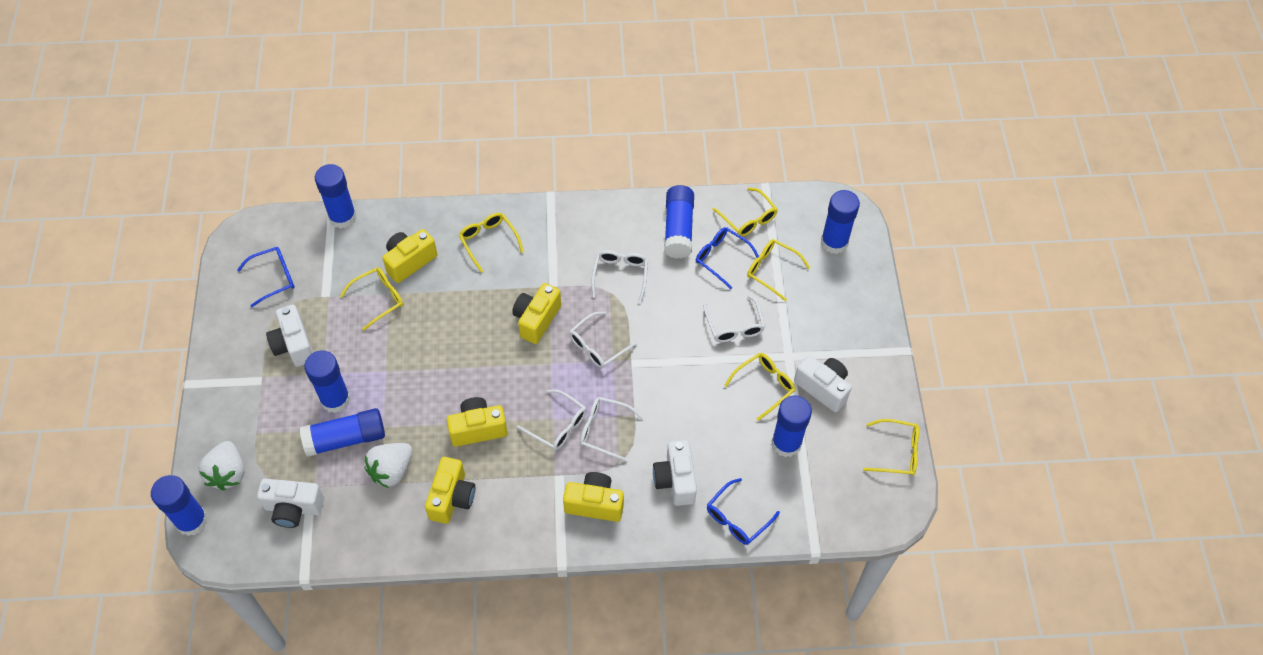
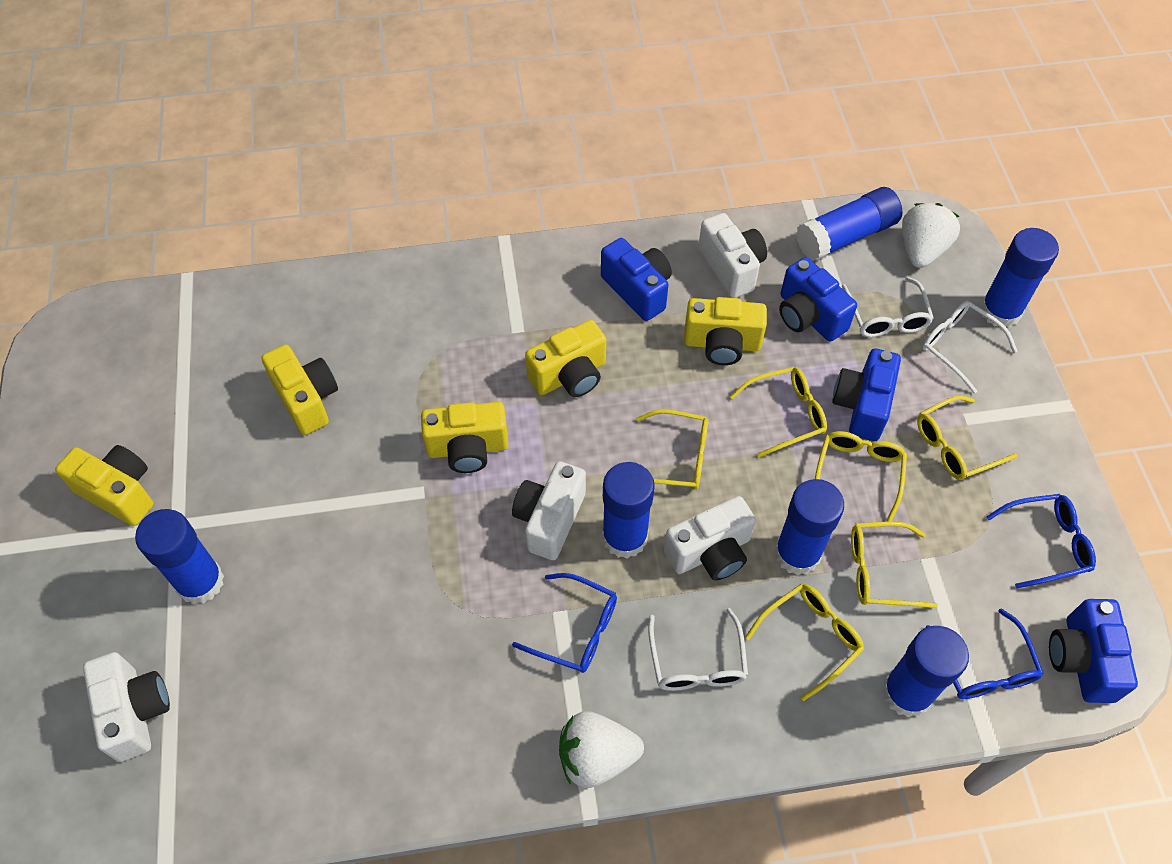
blue camera: none = 0 -> [601,238,672,321] [779,257,857,342] [832,348,901,441] [1049,599,1138,703] = 4
blue glue stick: [151,475,208,536] [300,408,385,457] [304,350,351,413] [315,164,356,229] [664,185,694,258] [771,396,812,457] [821,190,860,254] = 7 -> [135,509,224,605] [602,462,655,558] [774,479,844,575] [796,187,902,261] [882,626,969,718] [981,228,1059,327] = 6
white glasses: [517,390,586,450] [569,312,638,368] [580,397,643,462] [591,250,648,303] [703,295,765,342] = 5 -> [648,608,748,691] [842,277,934,337] [922,301,1018,394] = 3

